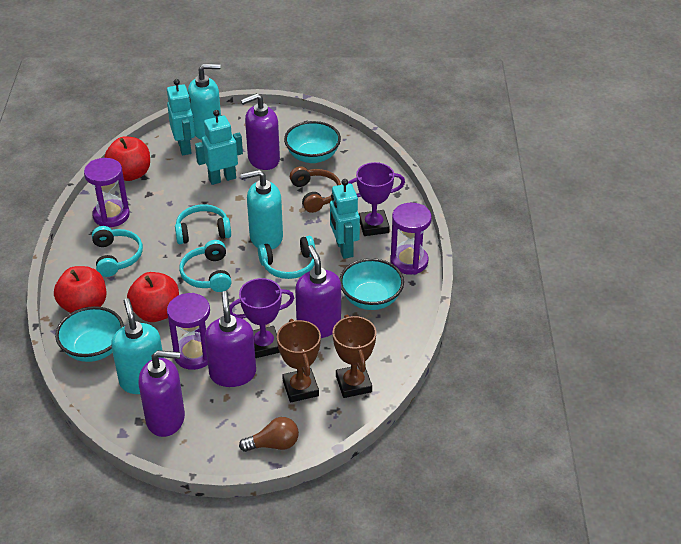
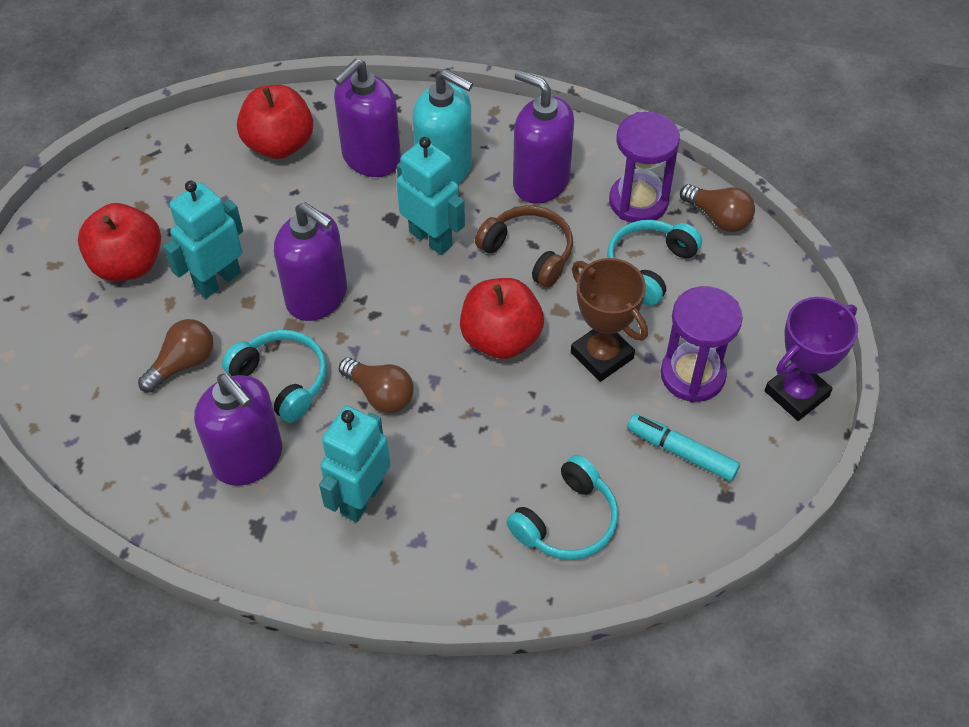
brown light bulb: [239,417,299,452] = 1 -> [138,319,213,393] [339,357,414,413] [680,184,755,232] = 3
brown trophy: [277,319,321,402] [333,315,377,398] = 2 -> [571,258,648,382] = 1
purple hourglass: [84,158,130,227] [167,293,210,370] [390,203,432,275] = 3 -> [609,112,680,223] [661,286,743,403] = 2
purple trophy: [229,278,294,358] [348,162,405,236] = 2 -> [765,297,858,421] = 1
turquoise bowl: [55,306,124,362] [284,121,341,163] [340,258,404,310] = 3 -> none = 0
turquoise headphones: [92,226,143,277] [175,204,231,244] [179,240,231,292] [258,236,315,279] = 4 -> [222,330,327,423] [506,455,618,560] [607,220,702,306] = 3
turquoise marker: none = 0 -> [627,414,740,481] = 1
turquoise soap dispenser: [111,298,163,394] [188,64,221,140] [241,170,283,249] = 3 -> [413,69,473,185] = 1

